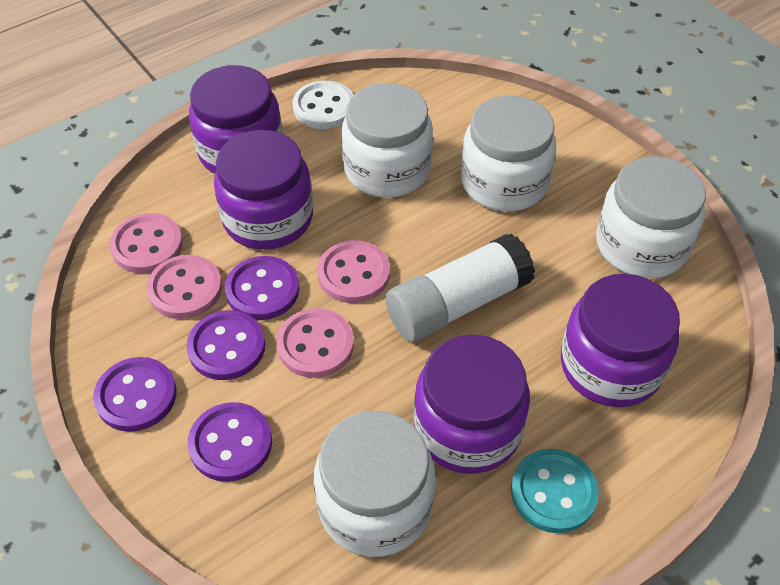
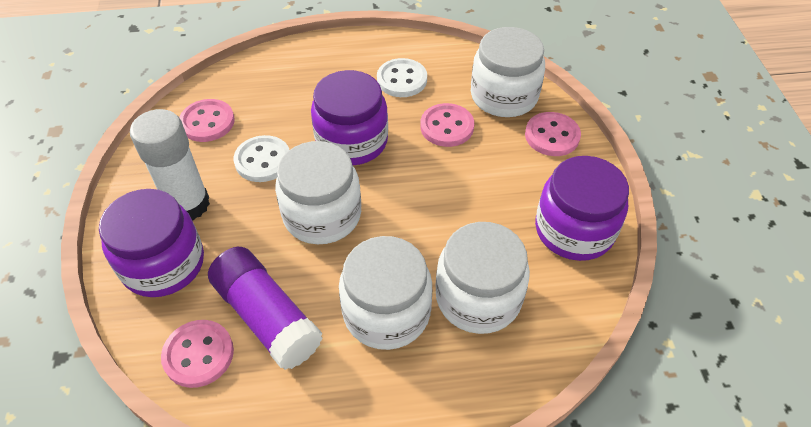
purple button: [93,357,177,432] [186,310,265,380] [188,402,272,482] [225,256,299,320] = 4 -> none = 0
purple glue stick: none = 0 -> [208,247,323,370] = 1
purple jar: [189,65,283,174] [214,130,313,250] [414,335,530,474] [561,274,680,407] = 4 -> [99,189,204,297] [311,70,388,165] [535,156,629,261] = 3
turquoise button: [511,449,599,533] = 1 -> none = 0
white button: [292,81,354,129] = 1 -> [234,135,289,182] [377,58,427,97] = 2

